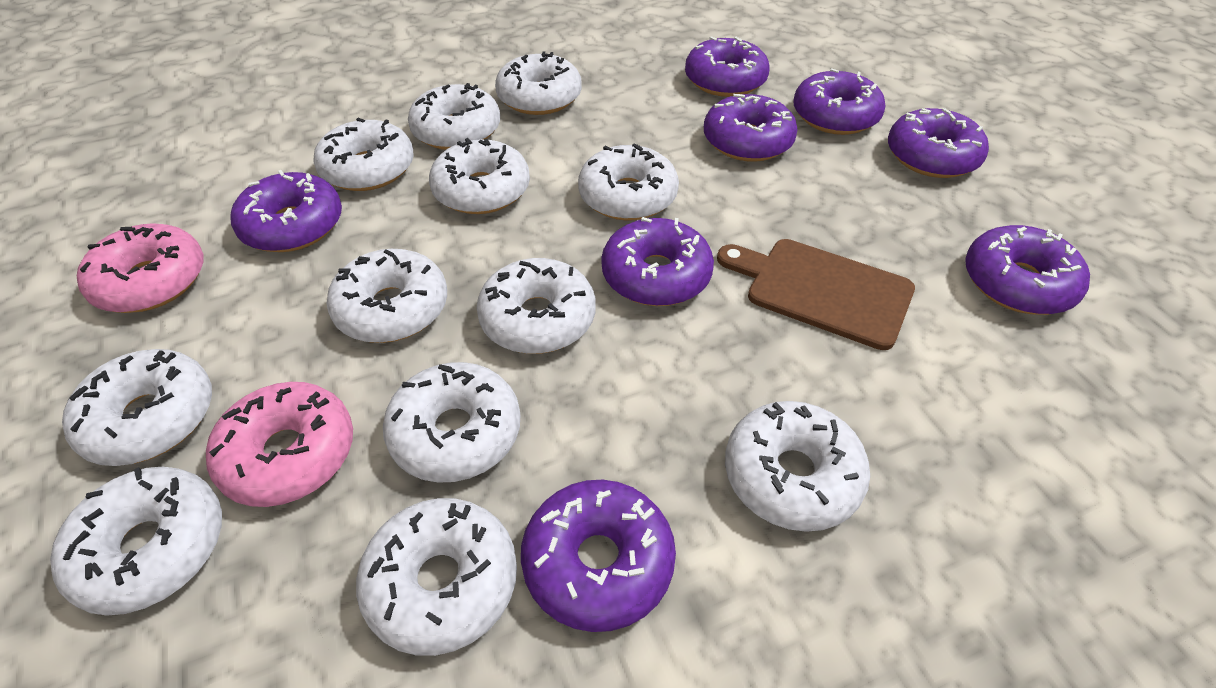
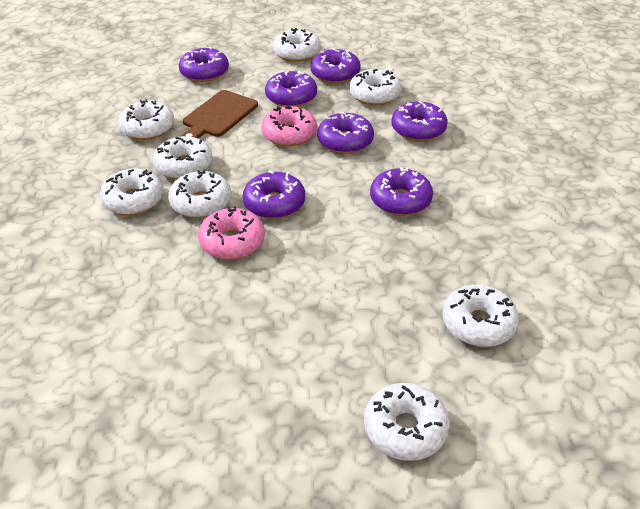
purple donut: [230,170,342,252] [521,480,676,632] [601,217,714,306] [685,36,770,97] [704,94,798,162] [793,68,885,135] [888,108,989,178] [965,225,1090,315] = 8 -> [179,47,229,82] [243,171,305,219] [265,71,317,107] [311,48,361,84] [317,112,374,154] [370,167,433,215] [391,101,448,141] = 7
white donut: [50,467,222,616] [62,349,212,466] [313,118,414,191] [327,249,447,343] [356,498,517,656] [383,362,521,483] [408,83,500,150] [429,138,530,214] [477,258,595,354] [495,51,582,115] [578,143,679,220] [725,401,870,532] = 12 -> [100,168,164,215] [118,99,174,140] [153,136,213,179] [168,169,231,218] [273,28,321,62] [349,69,401,105] [364,383,450,461] [443,285,519,347] = 8

